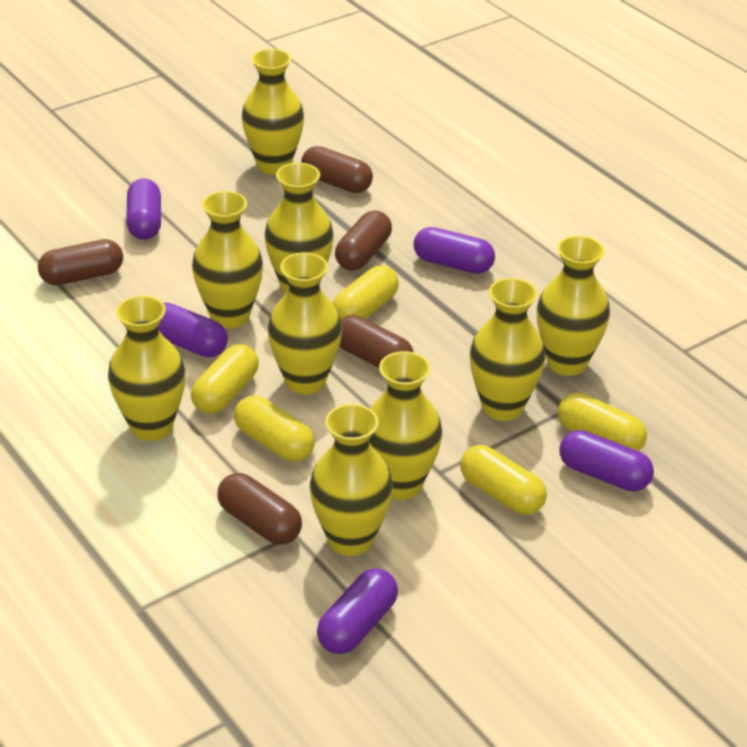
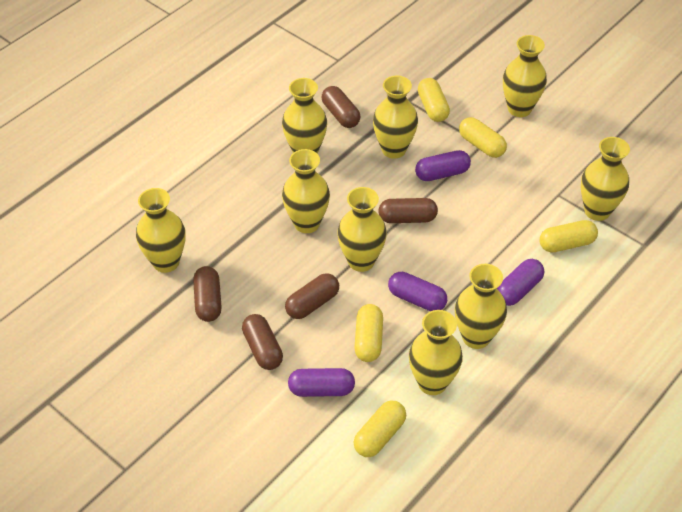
purple capsule: [126,178,161,240] [158,302,228,358] [317,568,398,654] [414,227,495,274] [560,430,654,492] = 5 -> [288,368,355,397] [388,272,447,311] [415,150,471,181] [497,259,544,306] = 4

